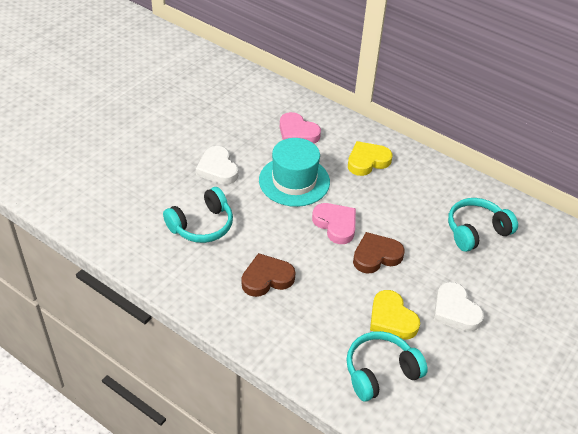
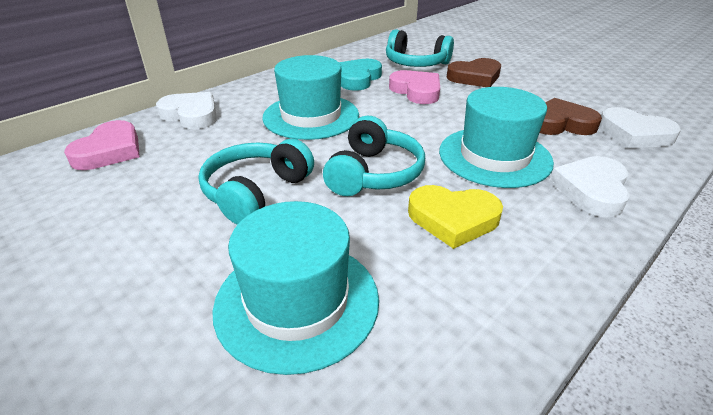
turquoise hat: [259,138,330,207] = 1 -> [212,201,379,375] [262,55,359,140] [439,87,554,188] = 3
turquoise heart: none = 0 -> [339,59,382,91] = 1
white heart: [196,146,238,185] [433,282,484,332] = 2 -> [156,92,217,129] [550,156,630,217] [599,107,681,148] = 3
yellow heart: [348,141,392,176] [370,290,420,340] = 2 -> [408,185,503,249] = 1

